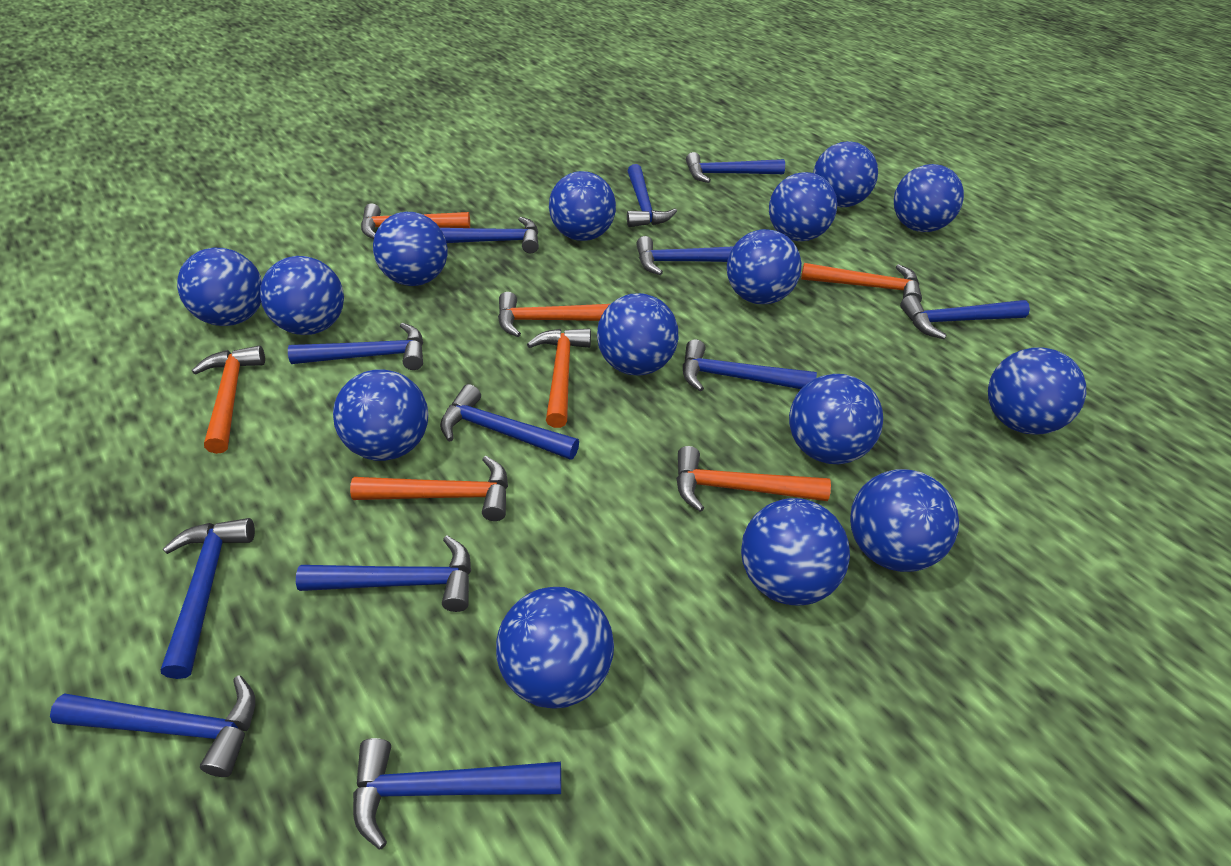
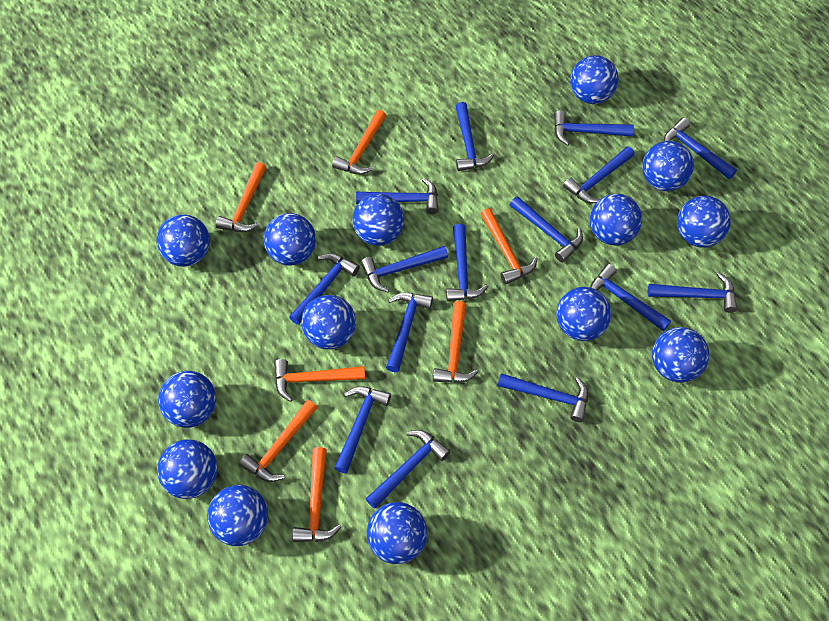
blue ball: [177,248,262,326] [260,256,344,335] [333,369,428,461] [373,212,447,286] [496,587,614,709] [549,171,616,241] [597,293,678,376] [727,229,802,304] [741,498,850,605] [769,172,837,241] [789,374,883,464] [813,141,878,207] [850,469,959,572] [894,164,964,232] [988,348,1086,435] = 15 -> [156,214,210,267] [157,439,218,499] [158,371,216,428] [207,485,268,546] [264,213,316,265] [301,295,356,349] [353,194,404,246] [367,502,427,564] [556,287,611,341] [570,55,618,104] [590,194,642,245] [642,141,694,191] [652,327,709,383] [677,196,731,248] = 14
blue hammer: [50,676,255,777] [161,518,255,679] [288,323,423,370] [296,536,471,612] [353,738,561,850] [440,217,539,253] [440,384,579,460] [627,164,677,227] [636,236,734,275] [683,339,817,392] [686,152,785,183] [900,295,1030,339] = 12 -> [289,253,360,325] [334,386,391,473] [356,178,439,214] [361,246,448,292] [366,430,450,509] [386,293,433,372] [446,224,488,302] [455,102,495,171] [498,373,588,422] [510,196,583,263] [554,111,634,146] [563,146,635,203] [590,264,671,331] [648,273,738,313] [664,118,737,179] = 15

